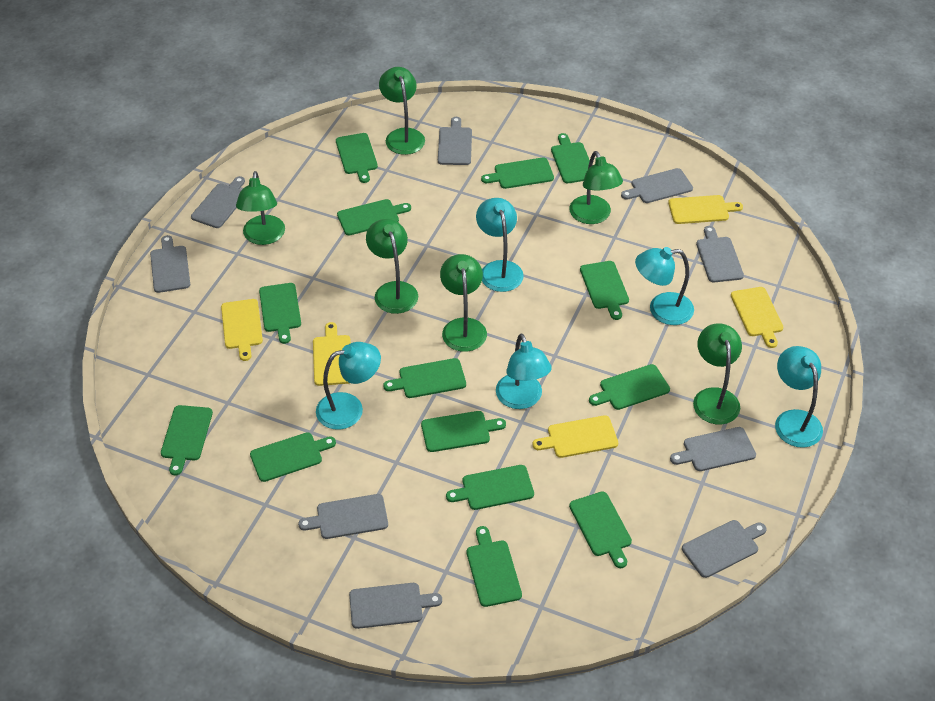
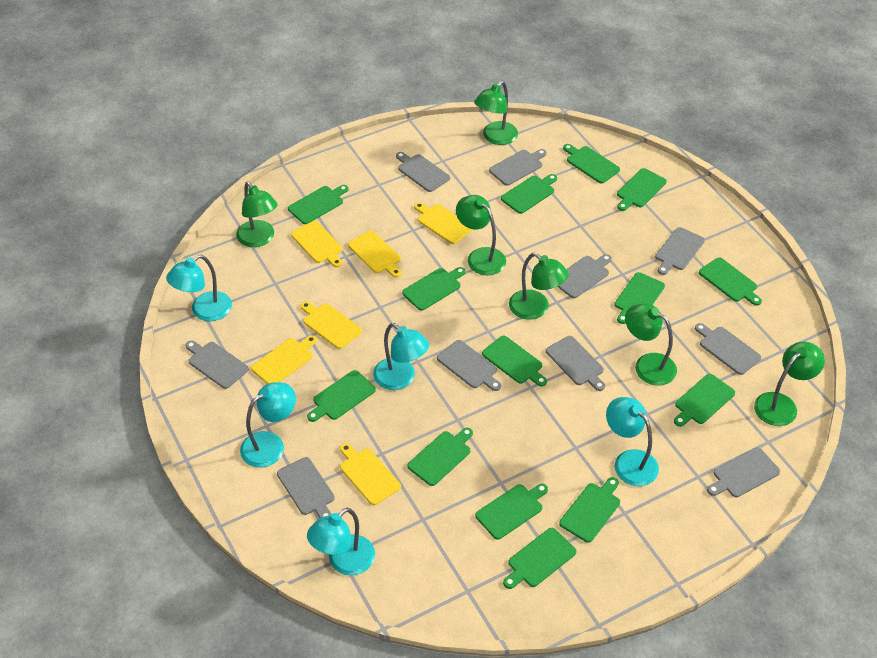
grey cutting board: [150,235,190,293] [191,176,245,228] [298,494,388,539] [349,583,442,629] [438,117,472,165] [621,168,693,203] [670,427,756,471] [682,520,767,578] [696,226,744,282] = 9 -> [186,340,249,389] [277,457,335,518] [396,152,450,192] [437,340,501,391] [489,149,547,186] [546,336,605,391] [557,254,612,298] [655,227,705,275] [695,323,761,375] [707,447,780,497] = 10
yellow cutting board: [221,299,263,361] [313,322,351,386] [533,415,618,458] [668,195,743,224] [731,287,784,348] = 5 -> [251,335,317,384] [291,221,343,268] [300,301,362,349] [340,443,401,505] [348,231,401,277] [414,202,473,244] = 6

